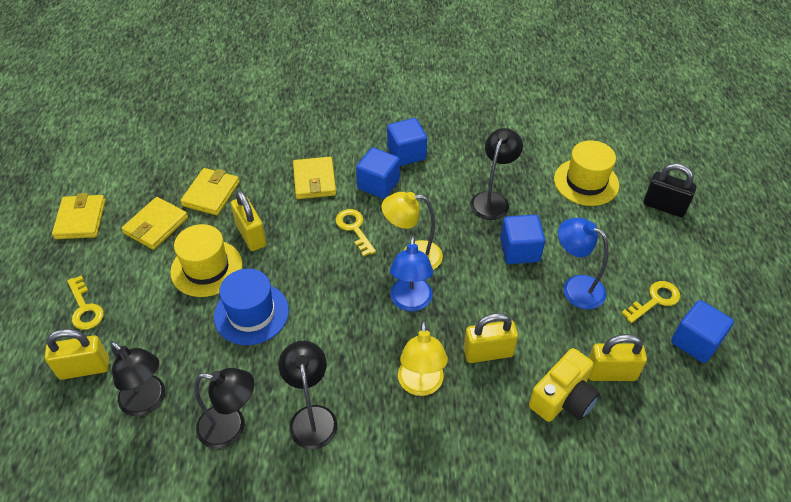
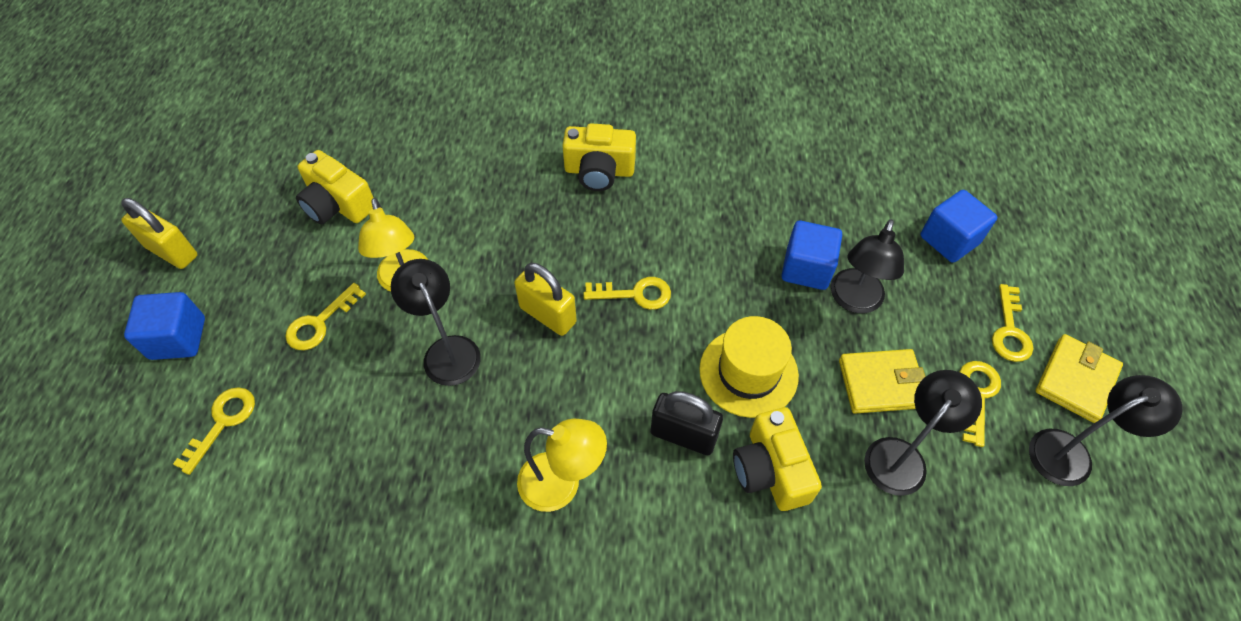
blue cube: [356,148,400,199] [387,118,427,166] [500,215,545,264] [671,300,734,363] = 4 -> [124,292,205,360] [782,221,842,290] [920,190,997,263] = 3
blue hat: [214,269,289,345] = 1 -> none = 0
blue lamp: [390,236,433,311] [558,218,608,309] = 2 -> none = 0
yellow camera: [529,348,600,422] = 1 -> [296,150,373,224] [563,123,636,191] [733,407,822,511] = 3
yellow hat: [170,224,242,297] [554,140,619,206] = 2 -> [699,316,799,418] = 1
yellow key: [67,275,104,330] [335,209,376,257] [621,281,680,323] = 3 -> [173,387,255,475] [285,283,366,350] [583,277,671,310] [959,361,1001,447] [992,284,1033,362] = 5
yellow padlock: [45,329,109,380] [231,190,267,251] [464,313,518,363] [589,334,647,381] = 4 -> [121,198,197,269] [514,263,577,336] = 2
yellow wallet: [52,193,105,239] [122,197,188,250] [180,168,239,215] [293,157,336,199] = 4 -> [839,349,926,414] [1035,334,1123,423] = 2

